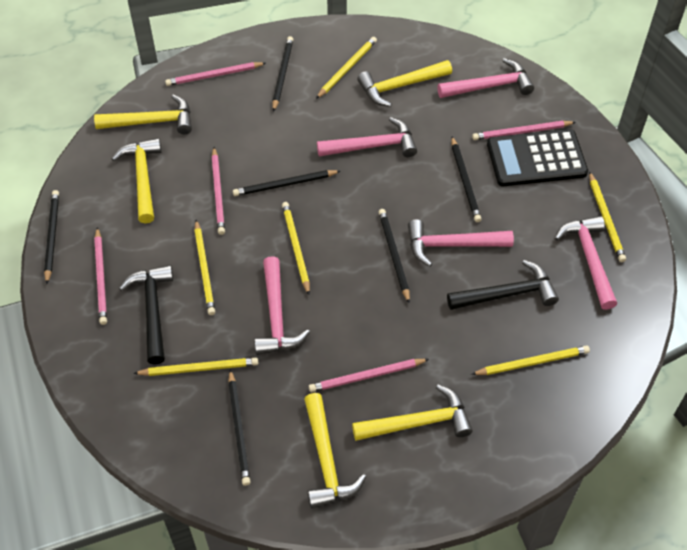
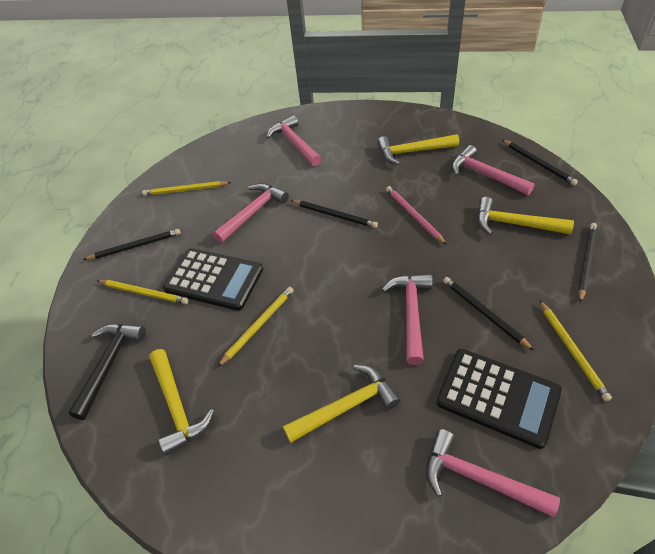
black calculator: [487,129,588,186] = 1 -> [163,248,263,311] [436,349,562,449] = 2
black hammer: [119,265,173,365] [447,260,559,310] = 2 -> [68,324,146,420] = 1
black pencil: [44,190,59,284] [228,369,251,486] [233,170,340,196] [272,36,293,112] [379,209,410,304] [451,137,482,222] = 6 -> [83,229,181,260] [291,200,378,228] [443,277,534,350] [503,140,578,186] [578,223,597,303] = 5
pink pencil: [94,227,107,325] [165,62,266,86] [212,147,225,235] [309,359,429,392] [472,121,576,140] = 5 -> [386,186,447,245] = 1
yellow hammer: [94,94,192,134] [112,138,162,223] [304,393,366,508] [352,385,473,441] [357,60,452,107] = 5 -> [150,349,214,455] [283,365,400,443] [377,134,459,165] [477,197,574,235] = 4
yellow pencil: [133,357,258,376] [194,220,215,315] [282,202,310,295] [316,37,377,99] [471,345,590,375] [589,171,626,262] = 6 -> [97,280,188,304] [142,181,231,196] [218,287,294,367] [539,300,612,402] = 4

